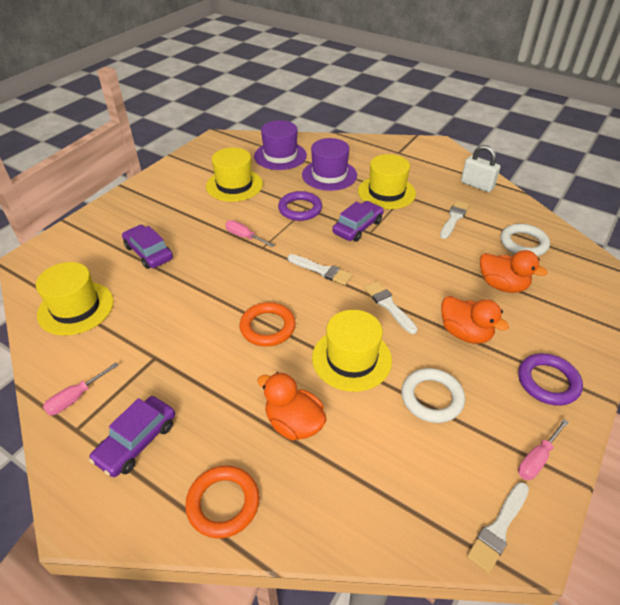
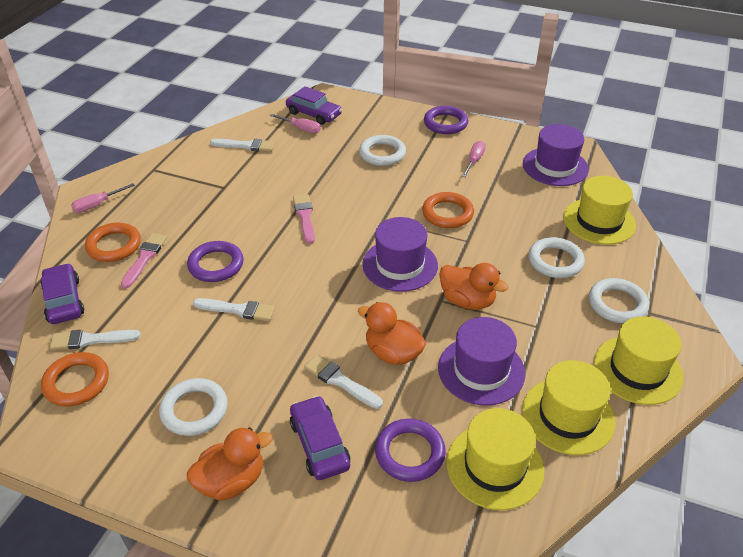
orange ring: [185,466,259,538] [240,302,296,347] = 2 -> [41,352,109,407] [85,223,141,262] [422,192,474,228] = 3
pink brush: none = 0 -> [121,233,167,288] [293,194,315,244] = 2
purple hat: [254,120,307,170] [302,138,357,191] = 2 -> [362,217,438,292] [438,317,525,406] [523,124,589,186] = 3
purple ring: [278,191,322,221] [518,353,583,406] = 2 -> [187,241,244,282] [375,419,446,482] [424,106,469,134] = 3
white padlock: [461,145,500,192] = 1 -> none = 0
white ring: [401,368,465,423] [500,224,550,256] = 2 -> [159,378,228,436] [359,135,406,166] [528,237,585,278] [589,278,649,323] = 4

